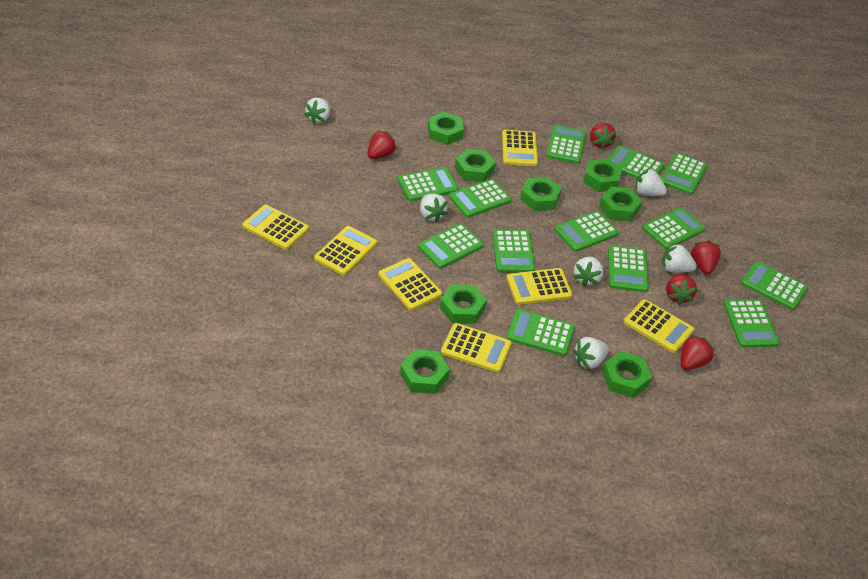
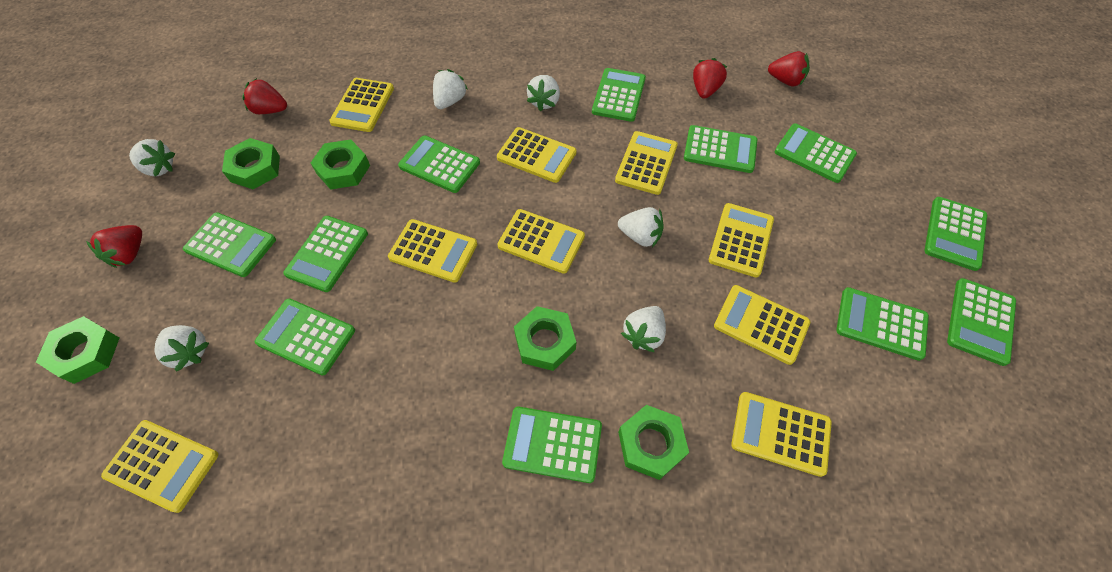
green calculator: [398,167,459,201] [418,223,484,269] [449,179,511,218] [492,229,535,272] [507,309,575,356] [546,125,586,164] [555,211,619,252] [608,145,664,179] [608,245,649,292] [642,208,705,249] [661,153,707,194] [724,299,780,347] [741,261,808,310] = 13 -> [183,212,276,277] [255,298,355,376] [283,216,368,292] [398,136,480,193] [502,407,602,483] [592,68,646,122] [684,125,758,173] [774,124,857,183] [836,287,929,361] [924,197,987,271] [947,278,1016,366] = 11
green nut: [400,349,450,394] [428,112,464,145] [440,285,487,324] [455,149,496,182] [520,177,561,211] [583,158,622,192] [599,186,642,221] [602,351,652,398] = 8 -> [36,316,119,384] [222,138,280,189] [311,139,370,190] [514,306,576,371] [618,405,689,480] = 5
red strawberry: [367,130,397,159] [590,123,616,150] [666,274,697,305] [680,335,715,370] [691,241,721,275] = 5 -> [86,225,142,268] [242,78,287,114] [693,58,727,99] [768,51,810,86] = 4
yellow calculator: [242,205,309,250] [314,226,377,276] [378,258,442,311] [441,323,512,373] [502,130,538,166] [507,268,573,305] [624,299,694,353] = 7 -> [101,420,218,513] [329,78,394,132] [388,219,477,283] [497,127,577,183] [498,209,585,274] [615,131,678,195] [709,203,774,278] [714,285,810,365] [731,392,832,477] = 9

